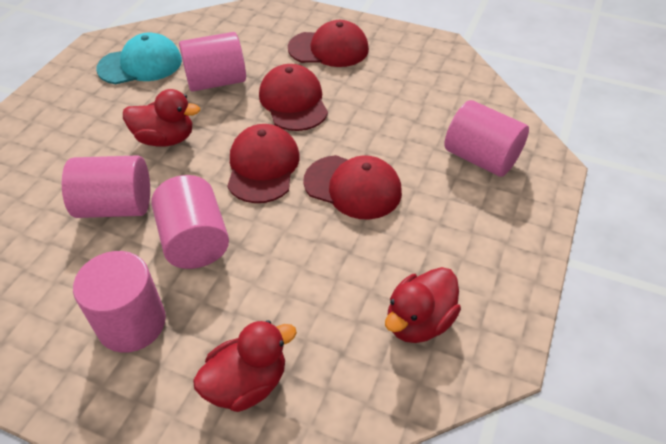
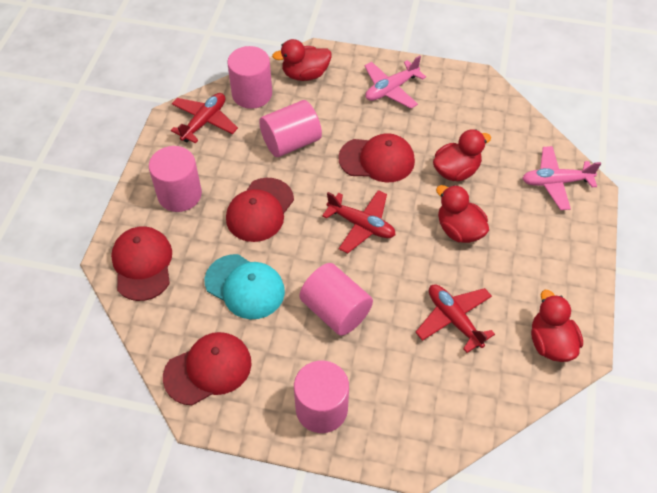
pink plane: none = 0 -> [365,56,426,109] [522,146,601,210] = 2
red duck: [123,89,200,147] [193,320,297,412] [385,267,461,343] = 3 -> [272,39,332,81] [433,129,491,181] [436,185,489,243] [531,290,583,362] = 4
red plane: none = 0 -> [171,93,238,143] [322,190,396,254] [415,284,495,353] = 3

